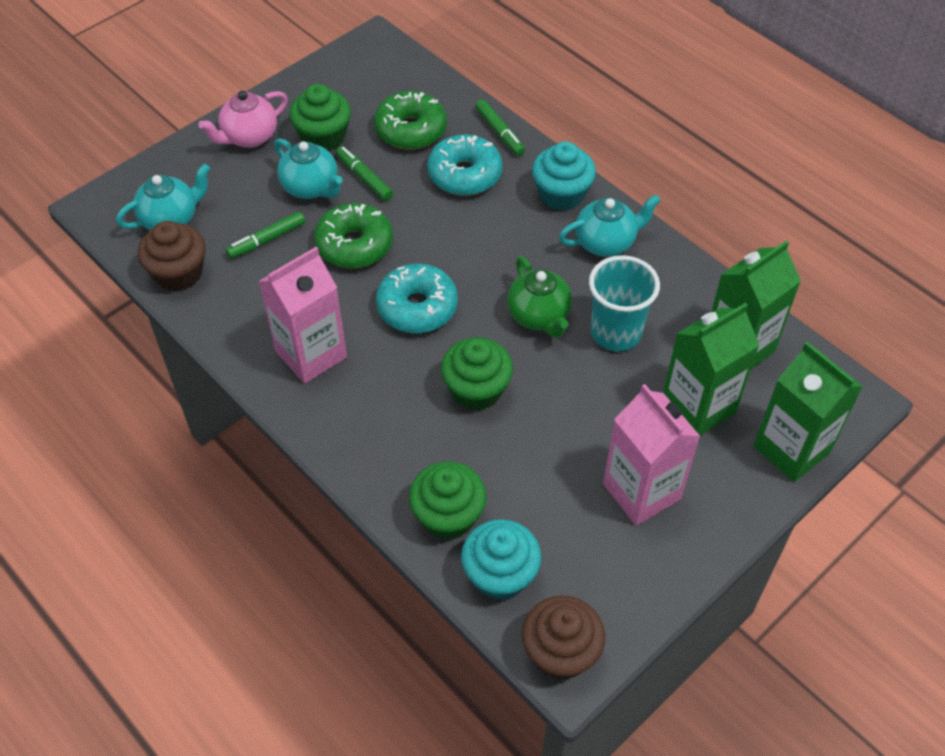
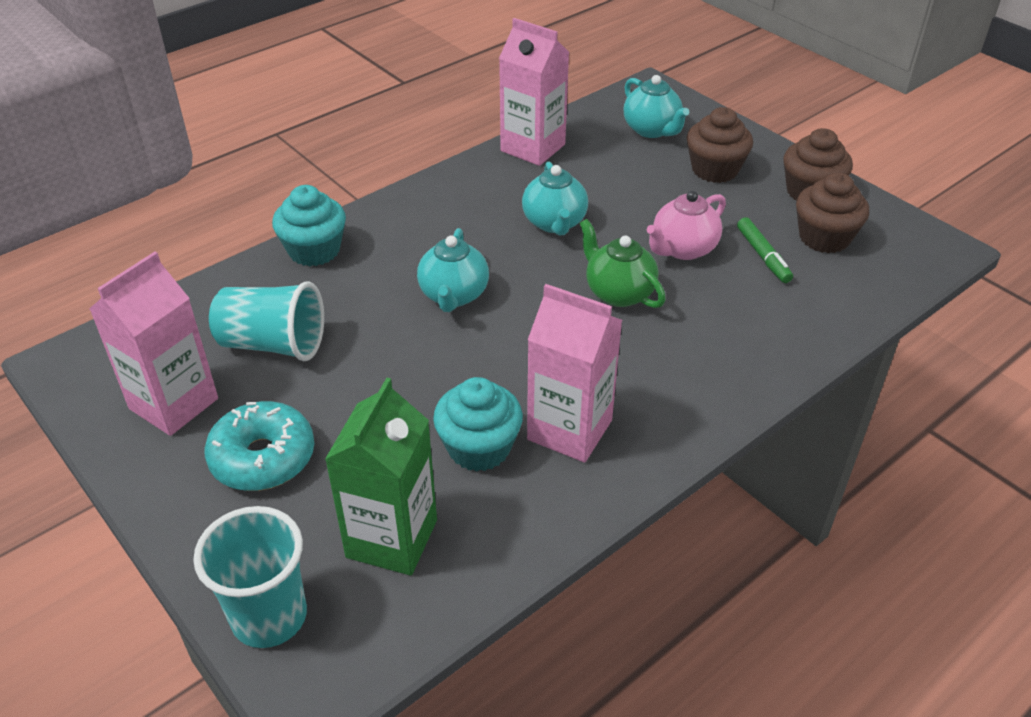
brown cupcake: [138,221,206,291] [522,595,605,679] = 2 -> [687,107,753,183] [783,128,853,200] [796,173,869,253] = 3
green carton: [663,303,760,436] [711,240,801,369] [753,342,863,482] = 3 -> [325,378,437,575] = 1
green cupcake: [290,84,351,151] [409,461,487,540] [441,338,513,411] = 3 -> none = 0
green donut: [314,203,393,269] [374,91,447,150] = 2 -> none = 0
green marker: [226,211,305,259] [336,146,393,201] [475,99,525,156] = 3 -> [737,217,793,283] = 1
pink carton: [259,247,347,384] [603,384,701,525] = 2 -> [89,252,218,436] [499,18,569,166] [527,284,622,463] = 3
turquoise cup: [589,255,660,351] = 1 -> [193,506,307,648] [209,282,324,361] = 2
turquoise donut: [376,264,458,333] [427,134,503,196] = 2 -> [204,401,314,491] = 1

